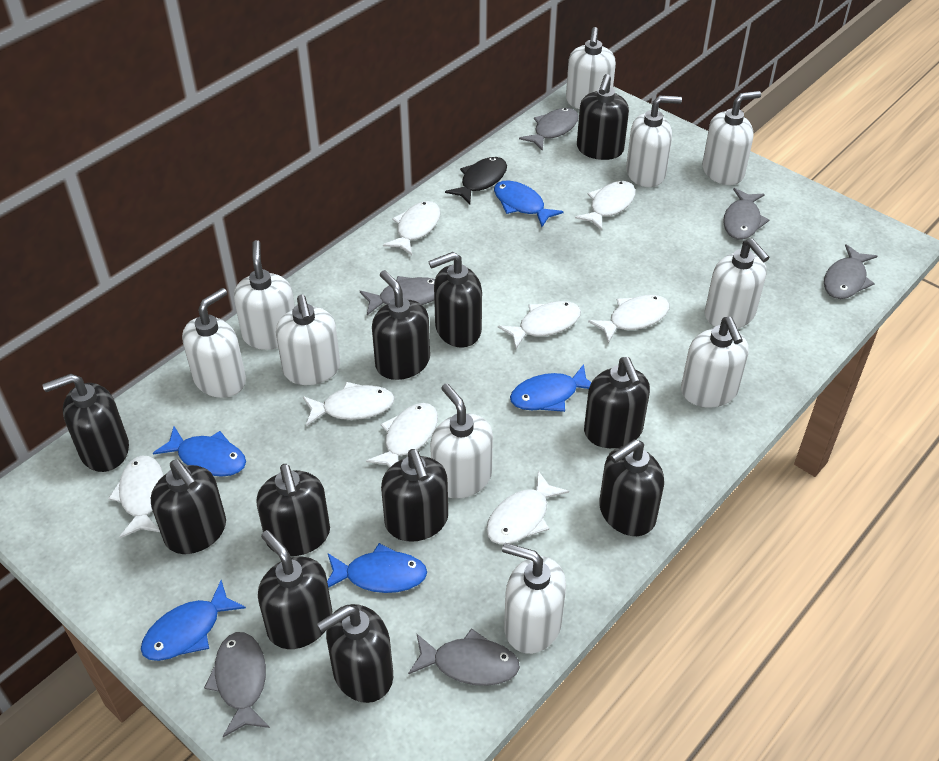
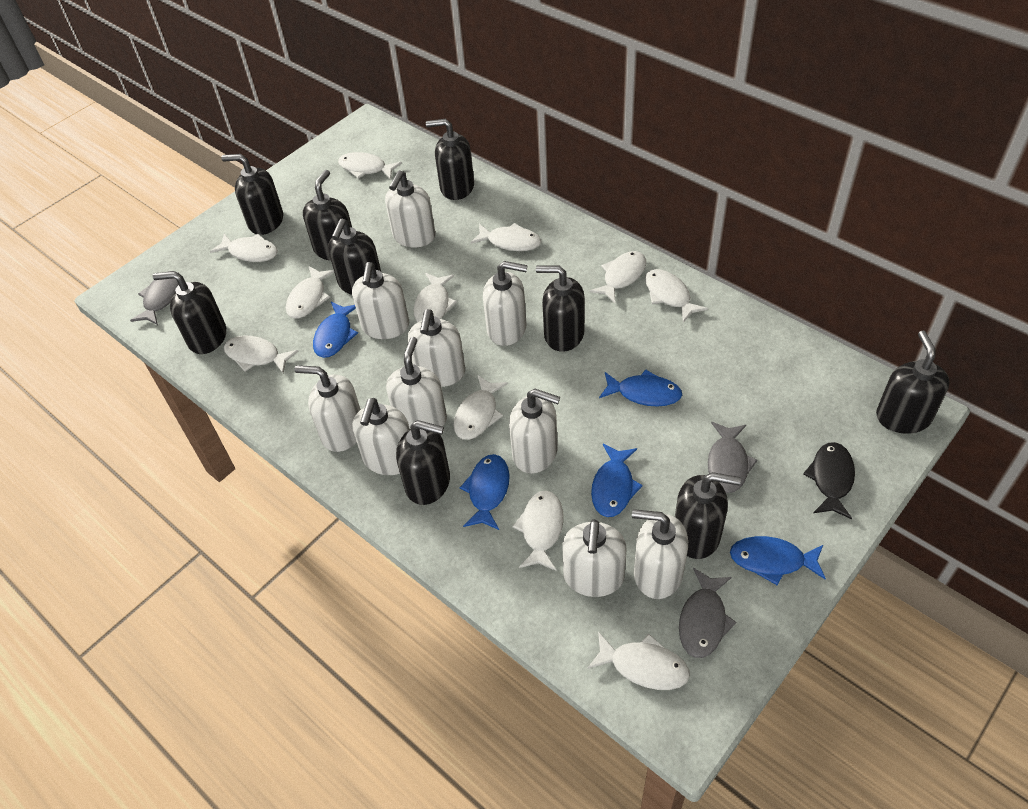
black soap dispenser: [42,374,129,472] [151,459,226,554] [256,464,330,556] [258,530,332,649] [317,604,393,703] [372,270,430,380] [381,449,448,542] [428,252,482,347] [577,74,629,160] [584,357,650,448] [599,439,664,536] = 11 -> [153,271,226,354] [221,154,283,235] [303,170,352,261] [328,219,381,295] [396,420,450,505] [426,119,474,200] [536,266,585,352] [675,472,741,559] [876,331,950,434] = 9
grey fish: [204,632,270,737] [360,276,435,315] [408,628,520,686] [519,108,579,151] [723,188,769,240] [824,244,877,299] = 6 -> [130,271,179,325] [679,568,736,658] [708,422,757,493] = 3
white fish: [108,456,164,538] [303,382,395,426] [366,403,438,468] [383,201,440,255] [486,471,569,544] [498,301,581,349] [575,181,635,231] [588,295,670,344] = 8 -> [210,234,278,262] [224,336,298,373] [286,266,334,319] [338,152,402,179] [413,273,457,322] [454,375,508,440] [470,223,541,251] [512,491,563,571] [587,632,690,690] [589,251,646,303] [645,269,708,323] = 11

